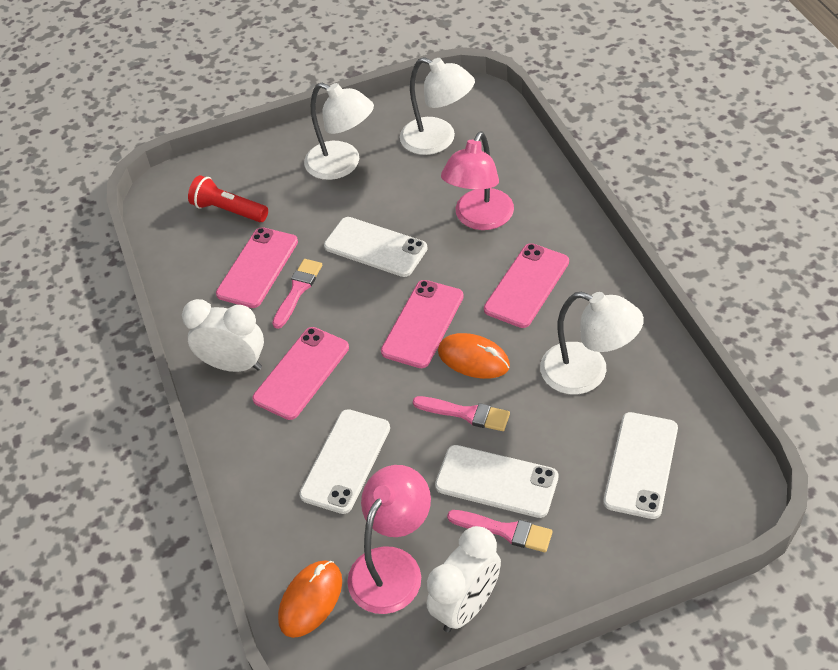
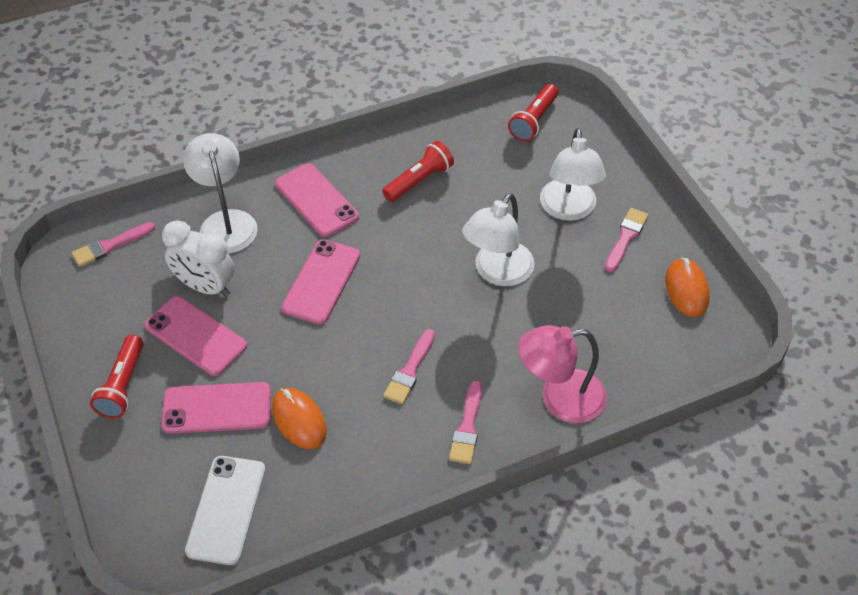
pink brush: [272,259,322,329] [413,396,510,431] [447,510,553,552] = 3 -> [72,222,155,267] [383,329,435,404] [449,380,482,464] [605,208,649,272] = 4
pink lamp: [347,465,431,614] [441,131,514,230] = 2 -> [518,325,607,423] = 1
red flashlight: [188,175,268,222] = 1 -> [90,335,144,418] [382,141,454,202] [508,84,558,141] = 3
white clock: [182,299,264,372] [427,526,501,632] = 2 -> [162,220,235,297] = 1
white phone: [299,409,390,514] [324,217,428,277] [435,445,559,518] [604,412,678,519] = 4 -> [185,456,266,565] = 1

